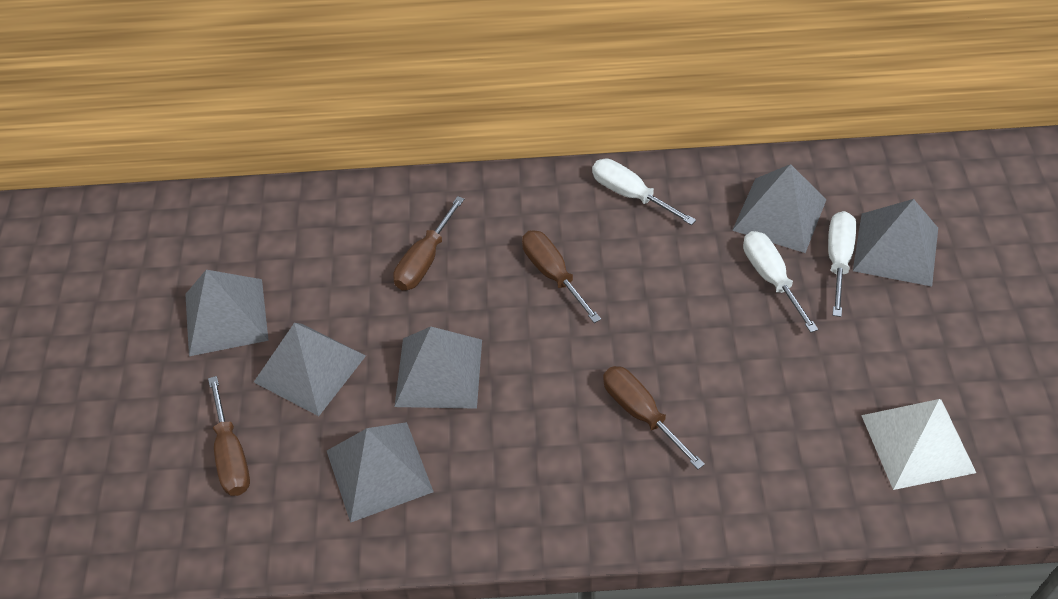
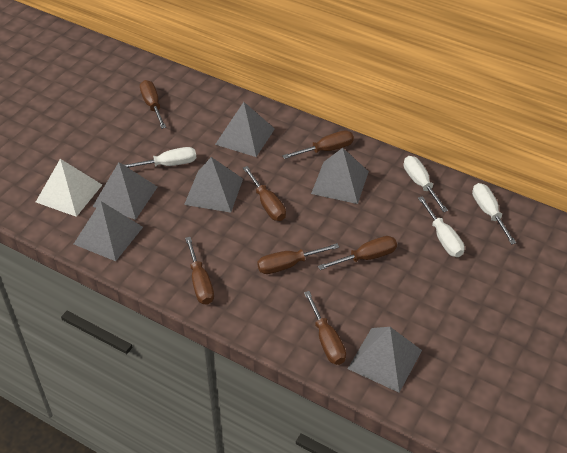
brown screwdriver: [208,376,250,496] [393,196,464,290] [522,230,601,323] [603,366,705,469] = 4 -> [140,80,166,129] [185,237,214,305] [243,166,286,221] [257,243,339,274] [283,131,354,159] [304,291,346,365] [318,236,397,270] = 7
white screwdriver: [592,159,696,225] [743,231,818,333] [828,211,856,317] = 3 -> [125,147,196,168] [404,156,448,212] [418,196,465,257] [472,183,516,245] = 4

